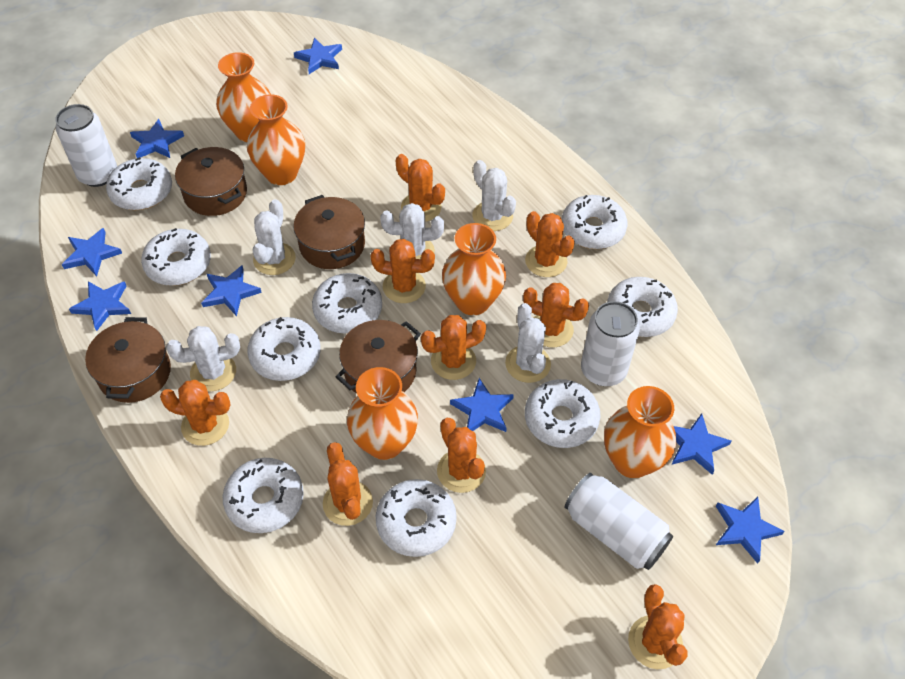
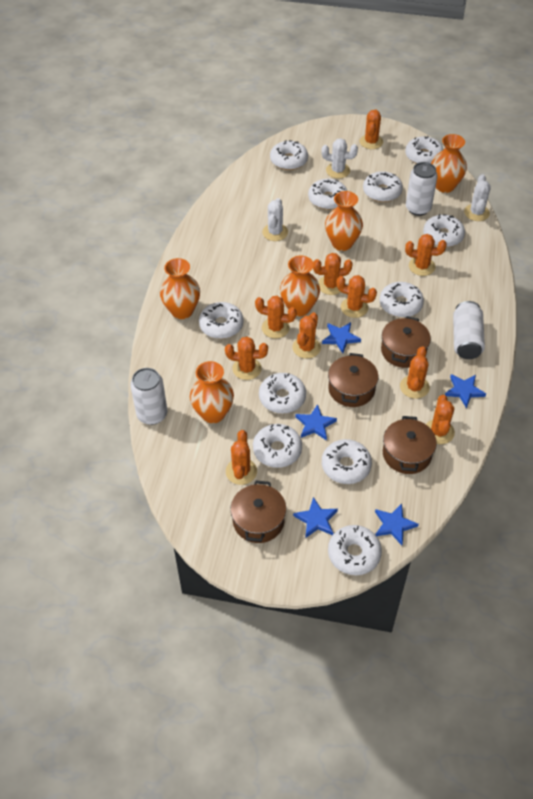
blue star: [62,228,122,276] [69,281,131,331] [130,119,184,158] [201,265,262,316] [294,38,342,74] [450,378,514,432] [671,414,731,475] [716,497,785,564] = 8 -> [293,497,338,538] [295,404,337,440] [322,322,361,353] [375,504,419,545] [445,374,486,408] = 5
orange cactus: [160,380,230,446] [323,442,373,526] [371,239,435,303] [396,154,445,222] [421,315,486,380] [437,418,486,493] [523,283,589,347] [525,211,575,277] [628,584,688,669] = 9 -> [225,337,268,380] [226,430,257,485] [255,296,297,339] [292,312,321,359] [313,253,353,295] [337,275,377,318] [360,109,383,149] [400,346,430,399] [405,234,447,276] [426,395,455,444] = 10
white cactus: [166,326,240,392] [253,199,296,275] [380,203,444,259] [472,160,516,231] [505,303,551,383] = 5 -> [262,198,288,241] [321,138,358,179] [464,174,491,221] = 3
white donut: [106,157,172,210] [141,228,211,286] [223,458,304,533] [247,317,321,381] [312,273,382,334] [376,479,457,557] [525,379,600,448] [562,195,627,249] [607,277,678,337] = 9 -> [199,302,244,339] [253,424,302,468] [259,373,306,414] [270,140,308,170] [308,179,347,210] [322,439,372,484] [328,525,382,575] [363,171,403,202] [380,282,424,318] [405,136,444,164] [423,214,465,247] = 11

